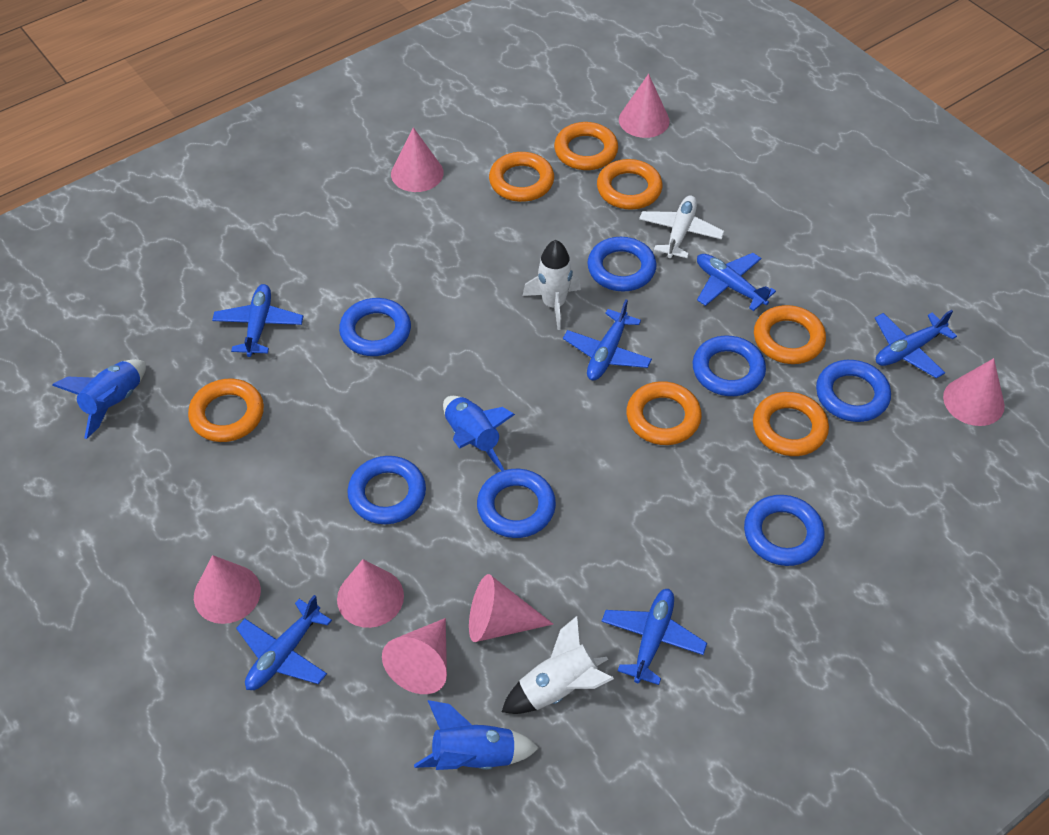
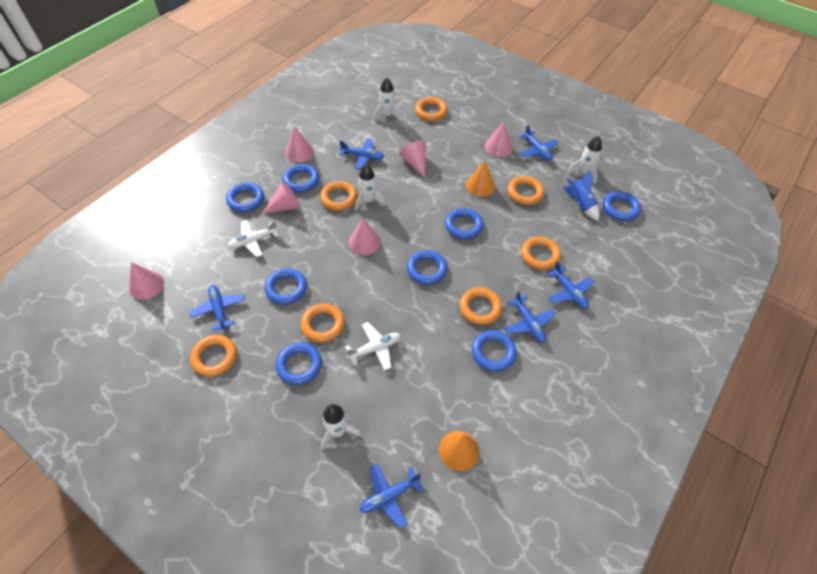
blue ring: [339,298,411,356] [347,456,426,524] [477,469,556,538] [587,237,656,291] [693,336,766,396] [744,495,825,566] [816,360,891,422] = 7 -> [226,183,264,212] [265,268,307,305] [276,342,322,385] [283,164,320,193] [407,250,448,285] [445,208,484,239] [472,330,517,372] [603,191,641,221] = 8
blue rocket: [52,359,146,439] [414,700,538,770] [443,396,515,471] = 3 -> [563,169,600,221] = 1
orange cone: none = 0 -> [439,431,479,471] [466,161,495,197] = 2
pink cone: [194,555,261,624] [337,559,404,628] [382,618,447,694] [391,127,444,192] [469,574,553,642] [619,74,670,138] [943,358,1005,426] = 7 -> [129,262,164,300] [263,181,301,214] [285,126,314,162] [349,218,381,255] [399,141,426,178] [485,122,513,157] = 6
white plane: [639,195,724,258] = 1 -> [228,220,279,257] [345,322,401,370] = 2
white rocket: [502,616,614,714] [523,240,581,330] = 2 -> [321,404,361,450] [355,164,386,210] [374,78,401,121] [567,136,602,184] = 4

